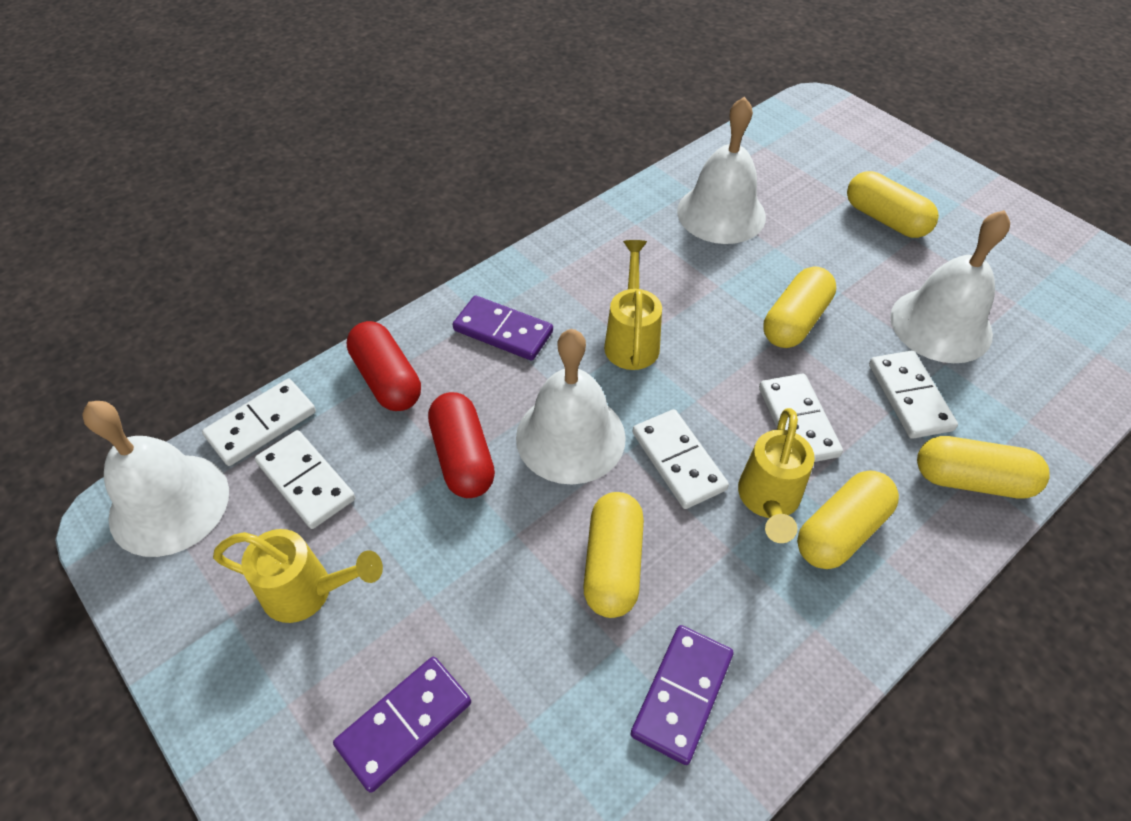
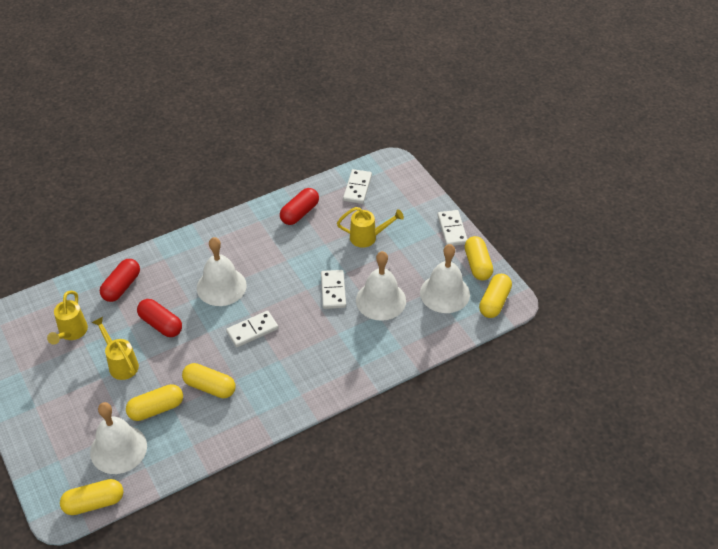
purple domino: [333,657,471,793] [453,295,553,361] [631,625,733,765] = 3 -> none = 0
red capsule: [347,321,421,411] [428,392,495,498] = 2 -> [100,259,140,302] [137,299,182,337] [280,188,319,225] = 3
white domino: [202,379,316,466] [255,430,355,529] [633,409,729,509] [759,374,843,462] [869,351,958,439] = 5 -> [226,311,278,347] [321,270,346,309] [343,169,372,204] [437,210,468,246] = 4

